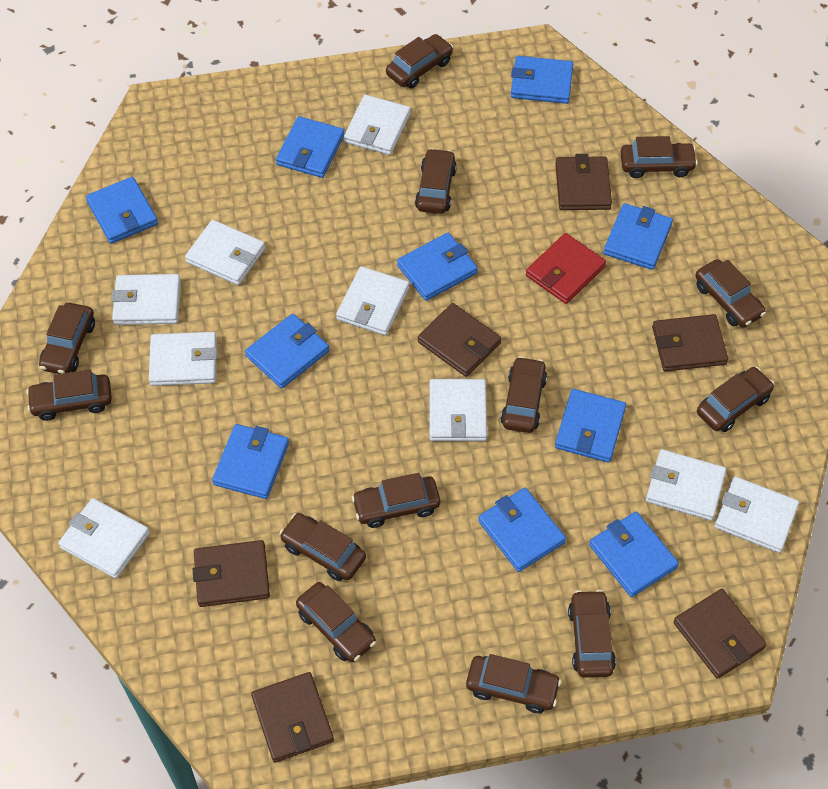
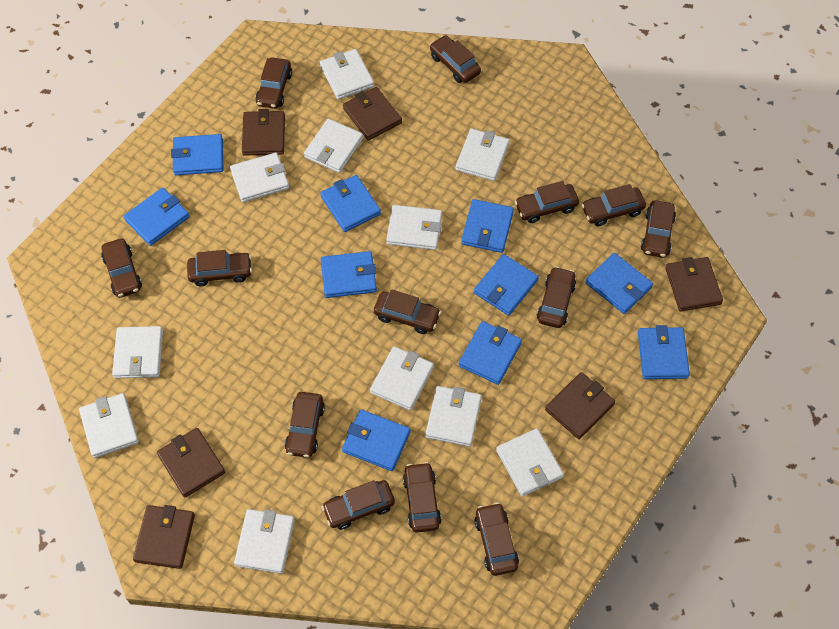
red wallet: [526,233,606,304] = 1 -> none = 0
white wallet: [58,498,150,578] [111,274,181,325] [149,332,217,386] [185,220,266,285] [336,266,410,336] [344,95,411,155] [429,379,487,441] [646,449,726,521] [714,476,799,553] = 9 -> [79,393,139,458] [112,326,163,378] [230,153,289,202] [234,509,295,574] [304,119,363,173] [320,49,374,99] [370,346,434,411] [386,205,442,250] [425,386,482,447] [456,128,510,181] [496,428,564,497] = 11

